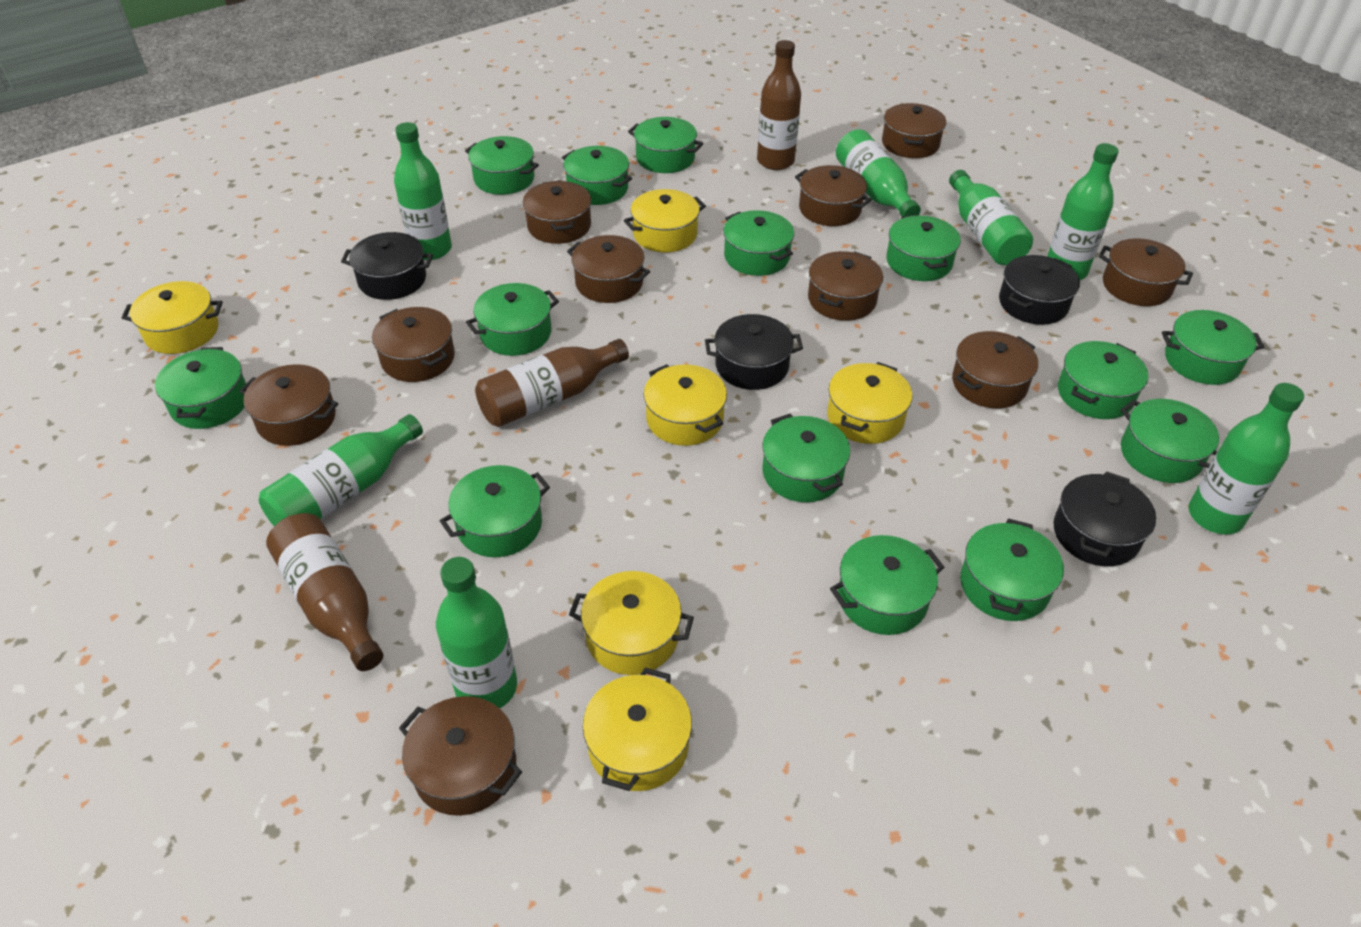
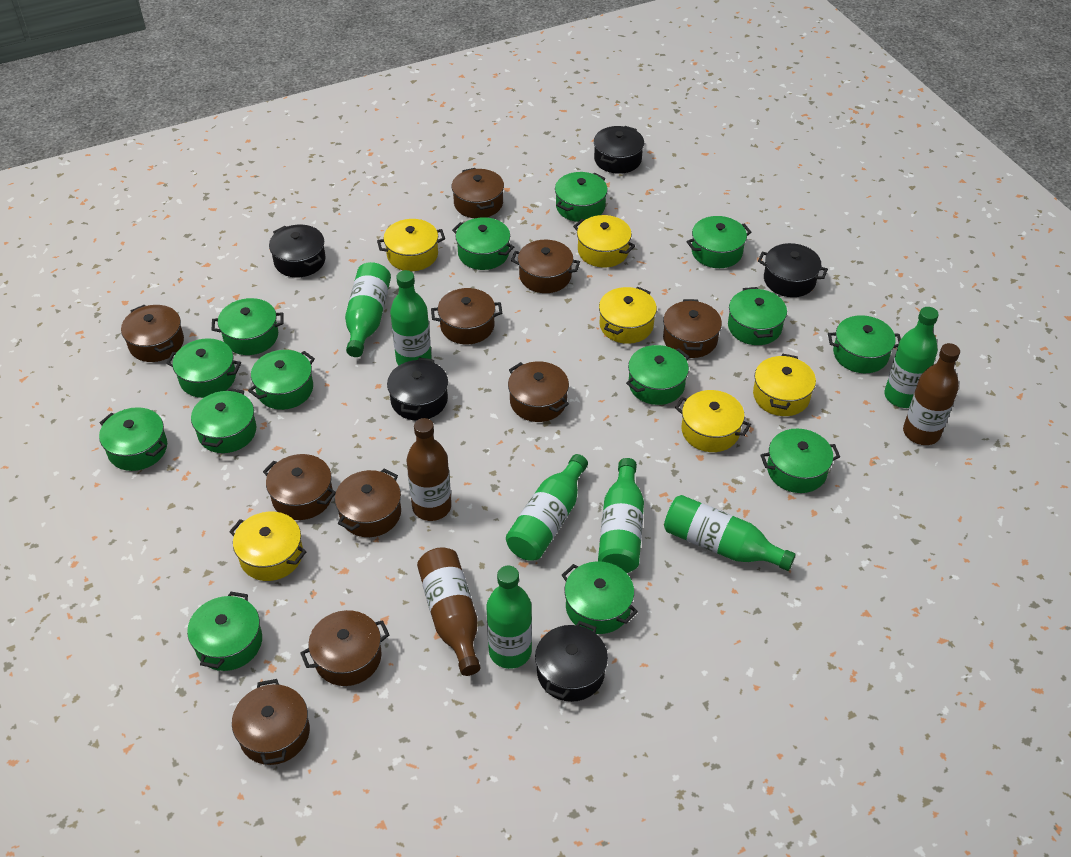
black pot: [341,232,433,300] [705,314,803,390] [999,255,1080,325] [1053,471,1156,566] = 4 -> [269,225,326,277] [387,357,448,420] [535,621,608,702] [594,126,644,174] [758,243,828,297] = 5

